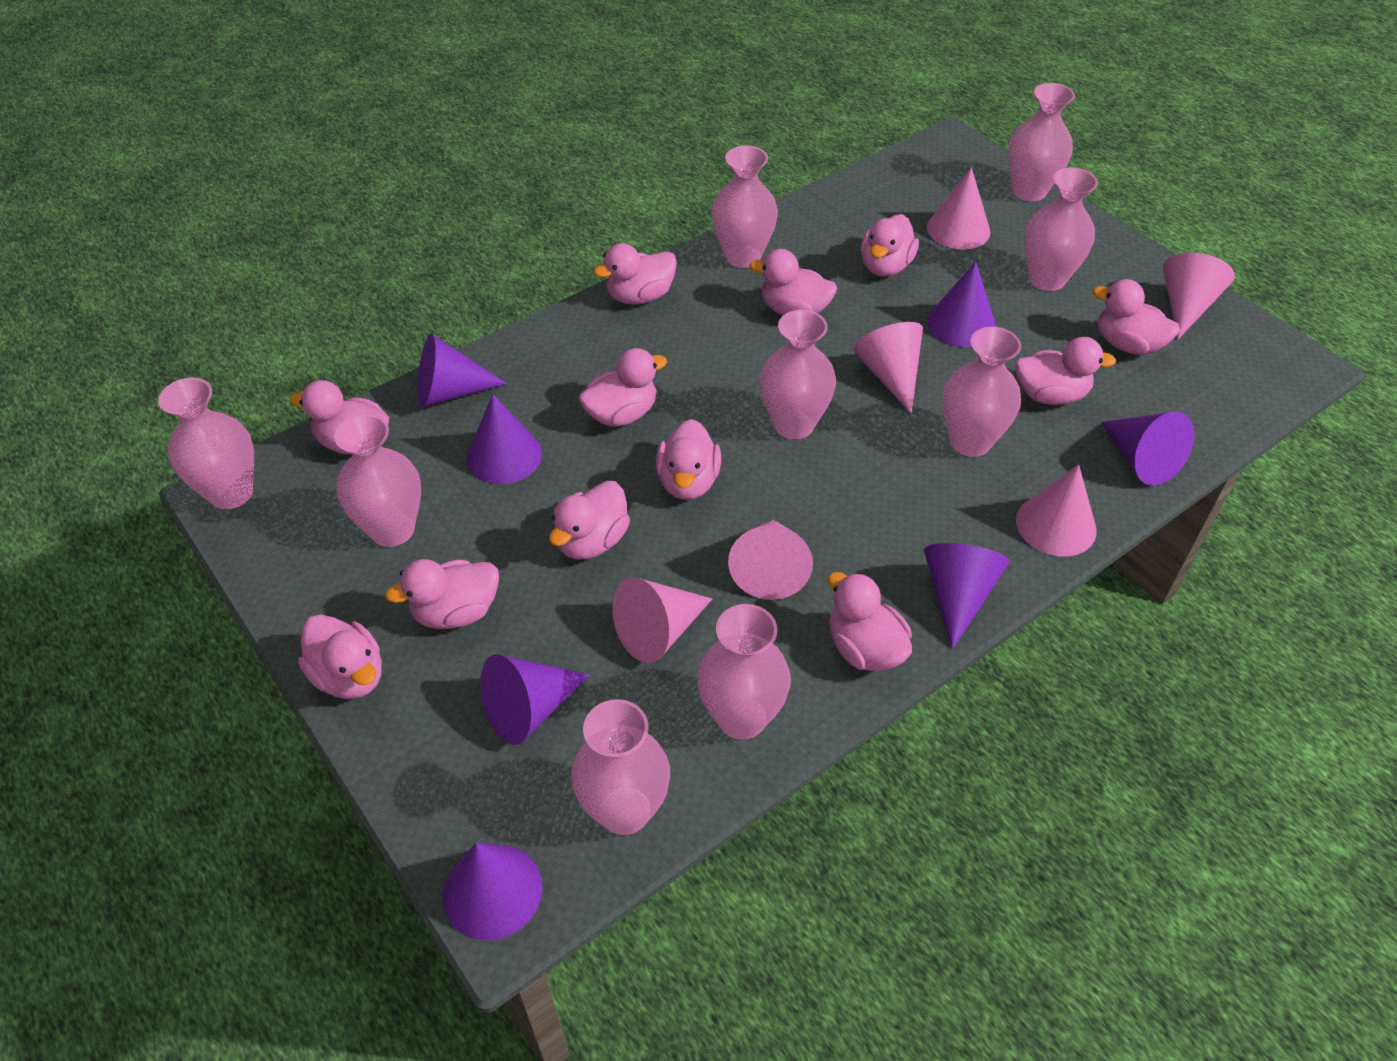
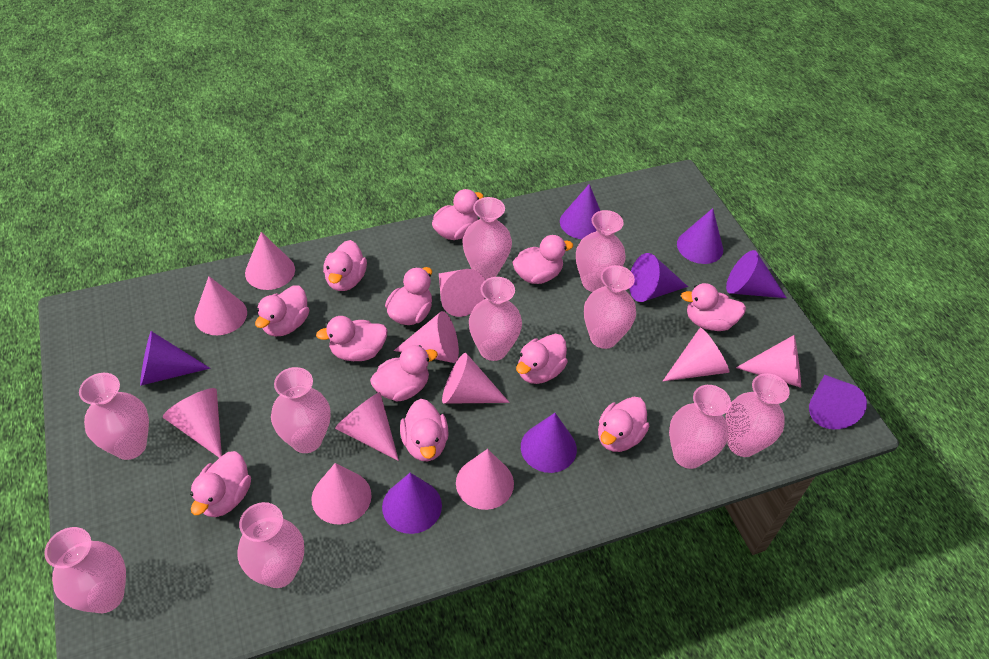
pink cone: [612,577,712,663] [728,520,813,600] [853,322,923,414] [927,167,990,249] [1016,464,1097,557] [1163,253,1235,339] = 6 -> [163,388,222,458] [195,276,247,335] [245,232,295,290] [311,463,372,525] [335,392,399,461] [394,311,459,363] [439,269,485,317] [442,353,510,404] [456,449,514,510] [663,327,729,381] [736,335,801,388] = 11
pink vase: [158,378,254,509] [334,414,421,547] [571,699,670,835] [697,604,791,740] [712,145,778,268] [760,310,836,439] [942,327,1021,457] [1008,83,1075,202] [1024,168,1098,291] = 9 -> [44,527,126,613] [79,373,149,460] [238,502,304,588] [271,367,331,453] [462,197,512,280] [469,277,522,361] [576,210,626,292] [584,265,636,349] [669,385,731,469] [725,373,790,457] = 10
purple cone: [417,334,507,407] [443,843,543,941] [466,394,542,484] [481,654,590,745] [924,543,1010,650] [927,262,996,347] [1101,411,1194,486] = 7 -> [140,331,210,385] [382,473,442,534] [521,413,577,473] [560,184,600,239] [629,253,688,302] [677,208,723,264] [726,250,786,298] [809,375,867,429] = 8

